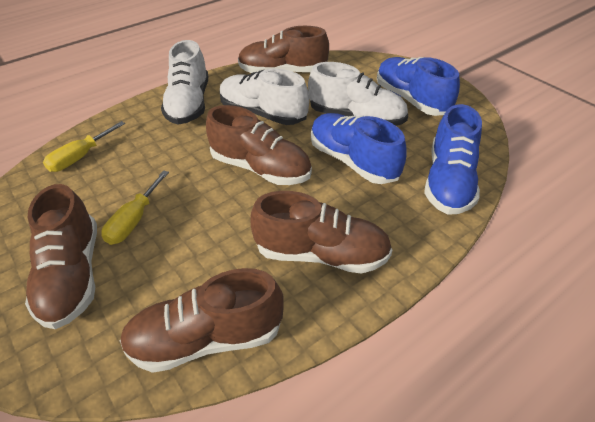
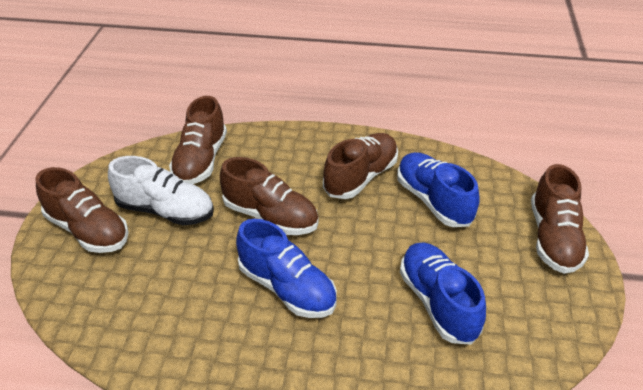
white shoe: [161,40,208,125] [220,69,309,125] [308,62,408,126] = 3 -> [108,156,214,226] = 1
yellow screwdriver: [43,121,125,172] [101,170,169,245] = 2 -> none = 0

